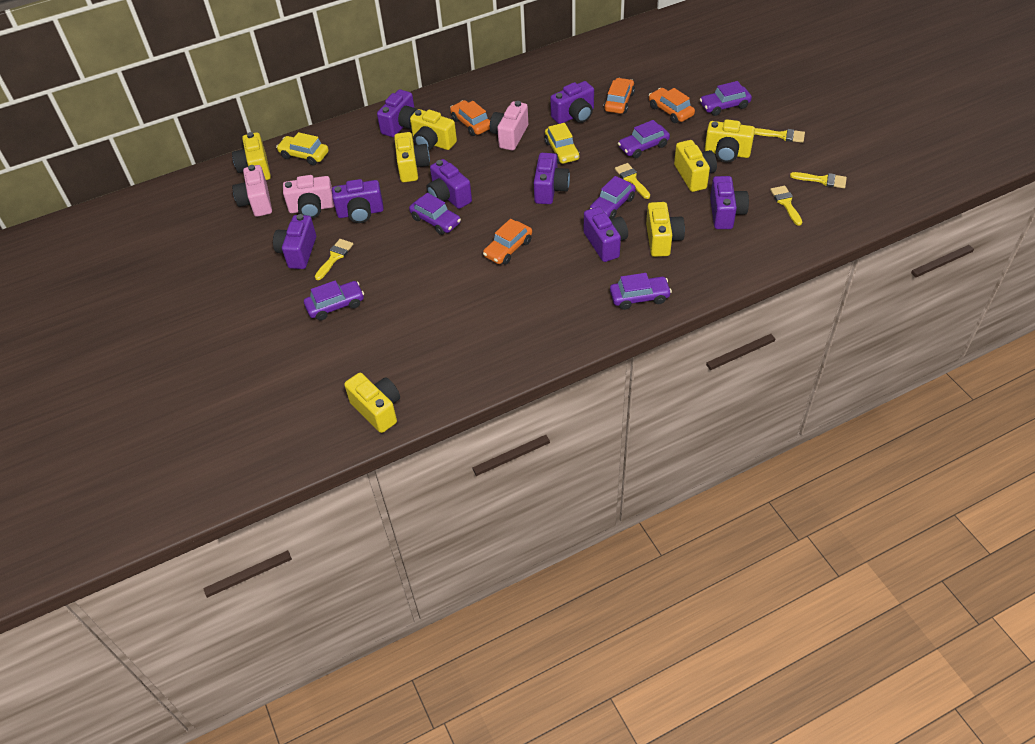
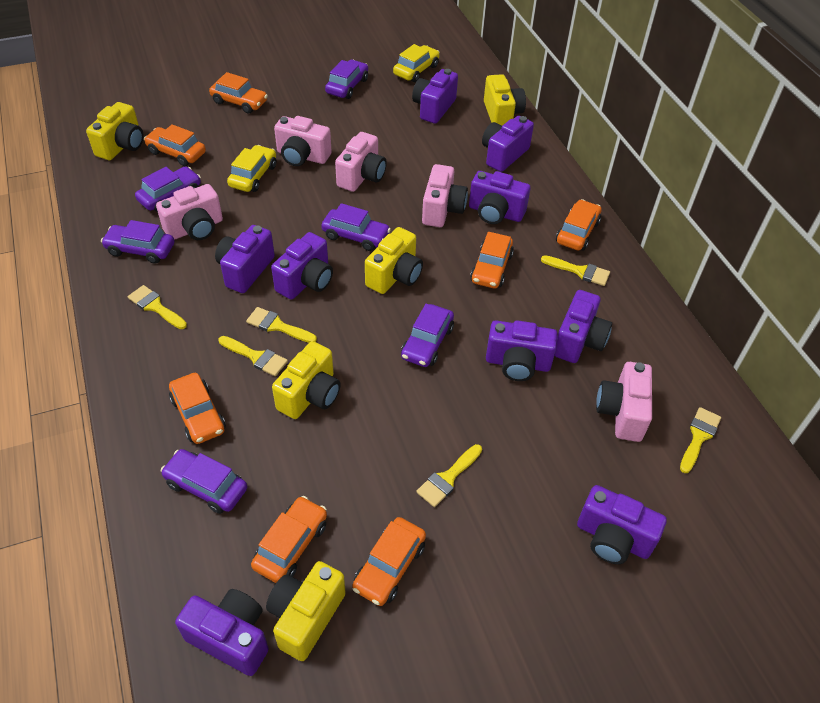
orange car: [450,100,490,136] [483,219,532,265] [603,78,635,114] [649,88,695,123] = 4 -> [144,124,206,166] [169,373,226,444] [209,72,268,114] [251,496,327,583] [352,517,426,606] [470,232,514,289] [556,199,601,251] = 7
pink camera: [232,165,272,217] [283,175,334,218] [490,101,528,151] = 3 -> [156,184,223,240] [274,116,332,166] [335,132,387,192] [422,164,468,227] [596,362,652,442] = 5
purple camera: [273,214,316,269] [332,179,384,223] [377,89,418,137] [426,159,472,209] [534,153,570,204] [550,81,594,124] [584,207,628,262] [710,176,749,229] = 8 -> [175,589,269,676] [215,225,275,293] [271,232,333,300] [412,69,458,124] [469,171,531,224] [482,116,534,172] [486,320,558,381] [554,290,612,363] [577,485,667,564] = 9
yellow brush: [315,239,353,280] [615,163,650,199] [754,128,805,143] [770,186,802,226] [790,172,847,188] = 5 -> [128,285,187,329] [219,336,288,376] [246,307,317,343] [416,444,482,507] [541,255,610,286] [680,407,721,473] = 6
yellow camera: [232,132,271,180] [344,373,400,433] [394,132,430,182] [410,109,457,150] [646,202,685,257] [674,140,717,192] [705,119,755,162] = 7 -> [86,102,144,160] [266,561,346,661] [272,341,340,419] [365,227,423,294] [484,74,526,126] = 5

